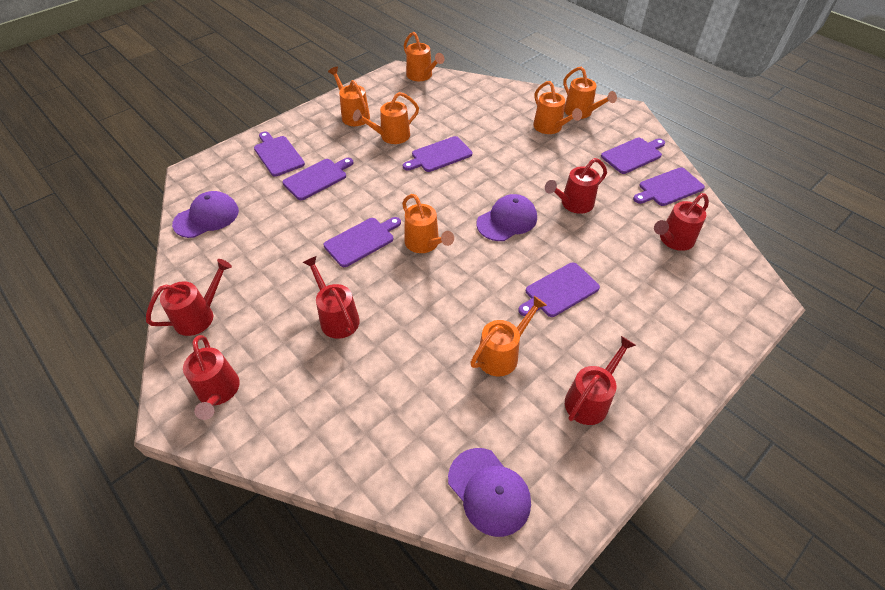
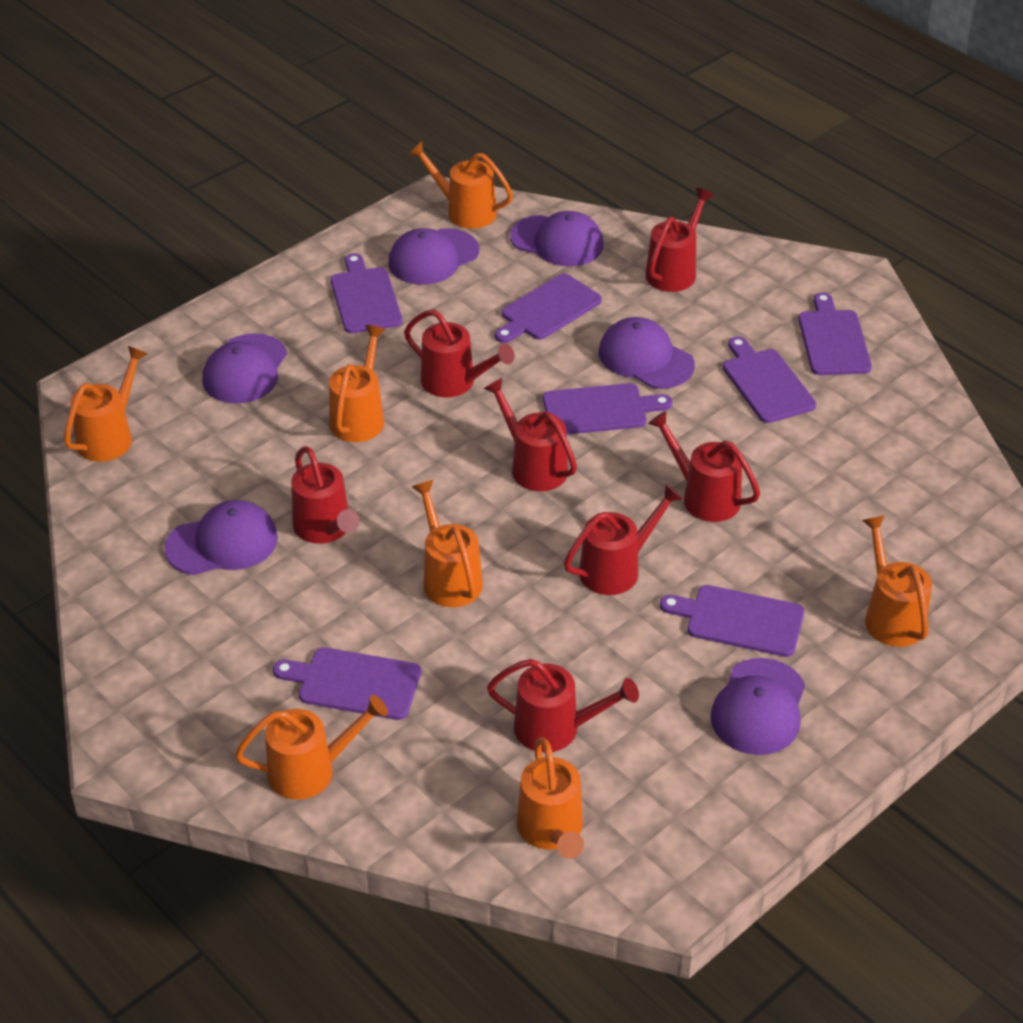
purple cap: [172,191,239,238] [448,448,531,537] [477,194,537,241] = 3 -> [164,500,278,575] [202,333,287,404] [389,228,479,285] [510,211,603,267] [598,317,695,389] [710,658,805,755] = 6
red watering can: [146,259,232,336] [183,335,239,420] [302,256,360,339] [545,158,607,214] [565,336,636,425] [654,193,709,251] = 6 -> [291,446,360,544] [404,309,514,397] [483,378,577,491] [487,659,639,752] [564,484,683,595] [645,188,714,292] [648,411,760,522] = 7

